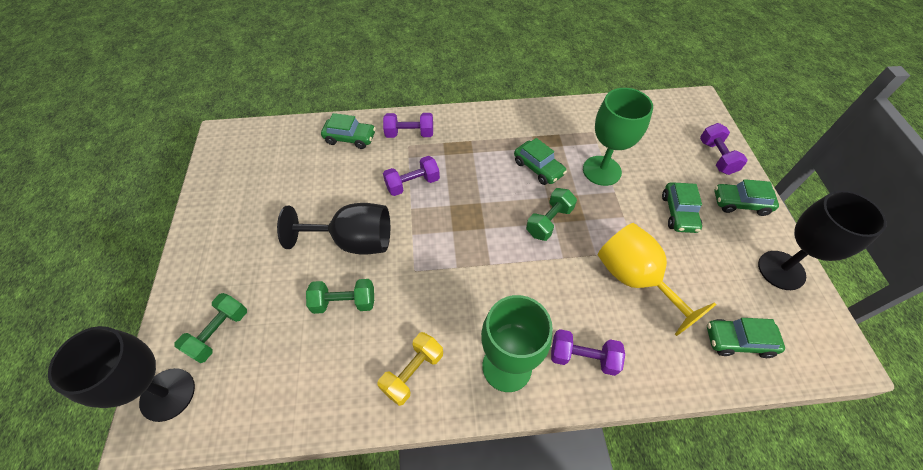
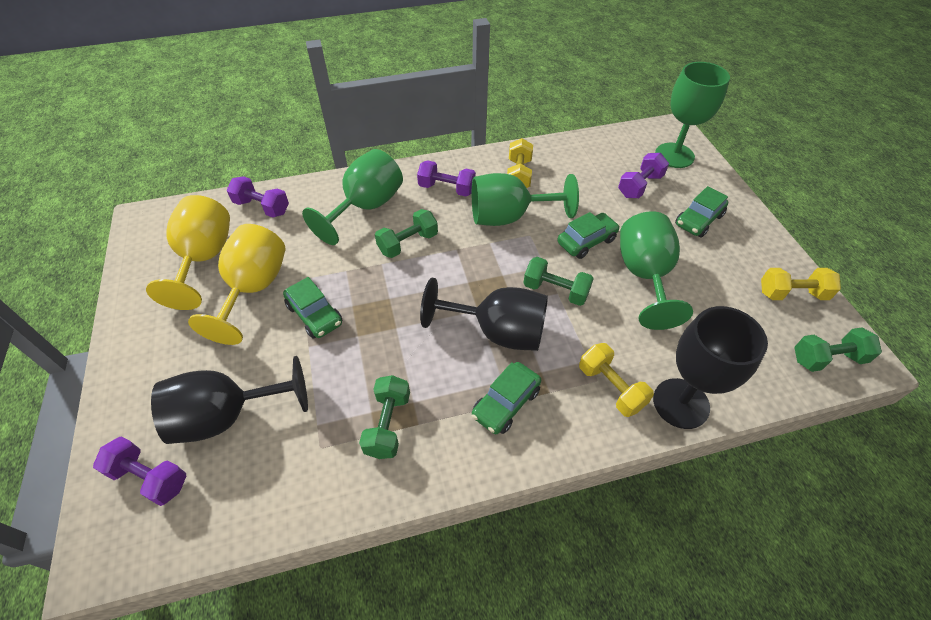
green car: [321,113,376,149] [514,138,567,185] [662,182,702,233] [707,318,785,358] [714,179,779,216] = 5 -> [283,277,342,338] [472,362,541,434] [557,212,620,259] [675,186,728,237] = 4
green dumbbell: [174,293,247,363] [306,279,374,314] [526,188,577,241] = 3 -> [359,375,410,459] [375,209,438,258] [524,257,594,306] [794,328,882,372] = 4
green goblet: [481,295,553,392] [583,88,653,186] = 2 -> [302,149,403,245] [472,173,579,226] [620,211,693,330] [655,62,730,168] = 4
yellow dumbbell: [377,332,443,406] = 1 -> [507,138,533,188] [579,343,654,417] [761,268,841,300] = 3
yellow goblet: [598,223,716,336] = 1 -> [146,195,230,310] [188,224,286,345] = 2

